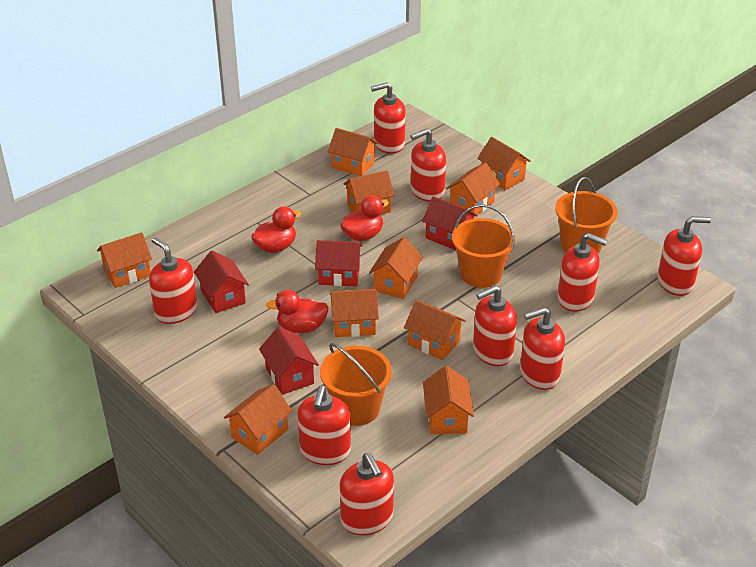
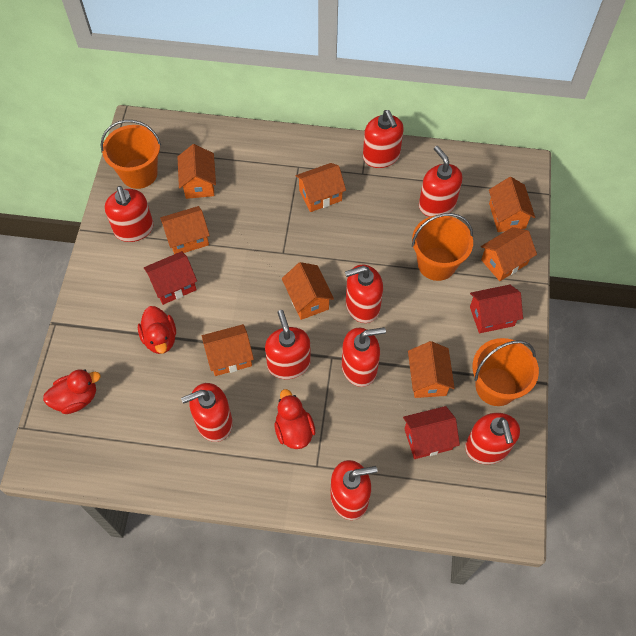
orange house: [97,232,152,288] [224,384,292,455] [328,128,378,176] [330,289,379,337] [344,171,395,215] [369,237,423,299] [404,300,466,360] [423,366,474,435] [446,162,500,218] [477,137,531,190] = 10 -> [160,206,210,254] [177,144,216,199] [202,324,254,376] [282,262,334,320] [295,163,346,212] [408,341,455,398] [481,227,537,281] [489,177,535,232] = 8
red house: [194,251,249,313] [259,327,319,395] [315,240,362,287] [422,196,478,250] = 4 -> [144,251,197,305] [403,406,460,459] [470,285,523,333] = 3

